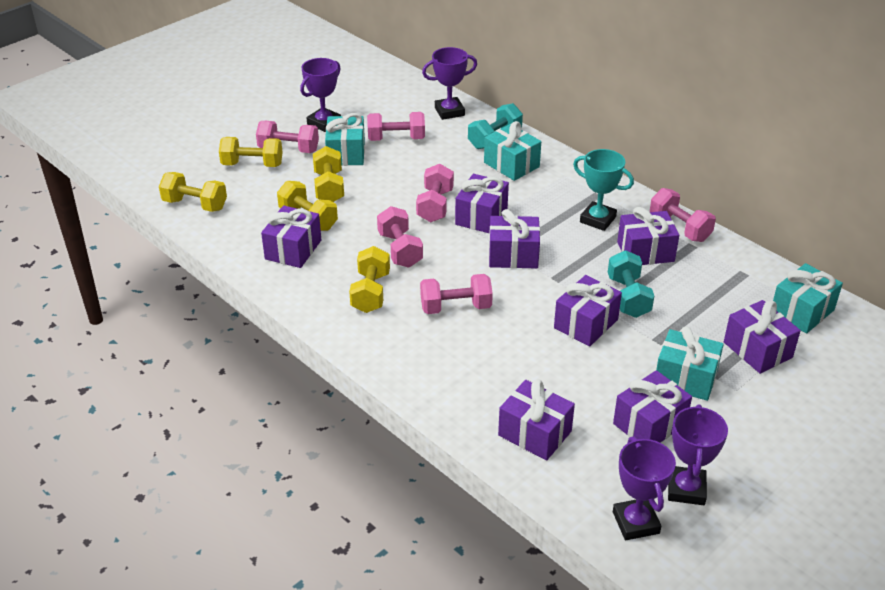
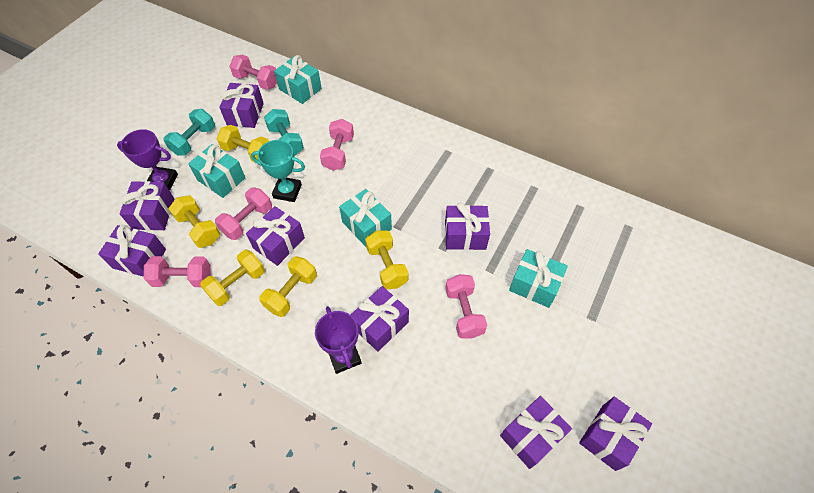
pink dumbbell: [256,121,319,153] [367,112,425,141] [377,206,423,268] [416,164,454,222] [420,274,493,314] [650,188,716,242] = 6 -> [144,256,211,287] [215,187,272,240] [229,55,277,90] [320,119,354,171] [445,274,487,339] = 5
purple trophy: [300,58,341,132] [422,47,477,120] [613,437,676,540] [668,404,728,505] = 4 -> [117,129,178,191] [315,306,362,374] = 2

